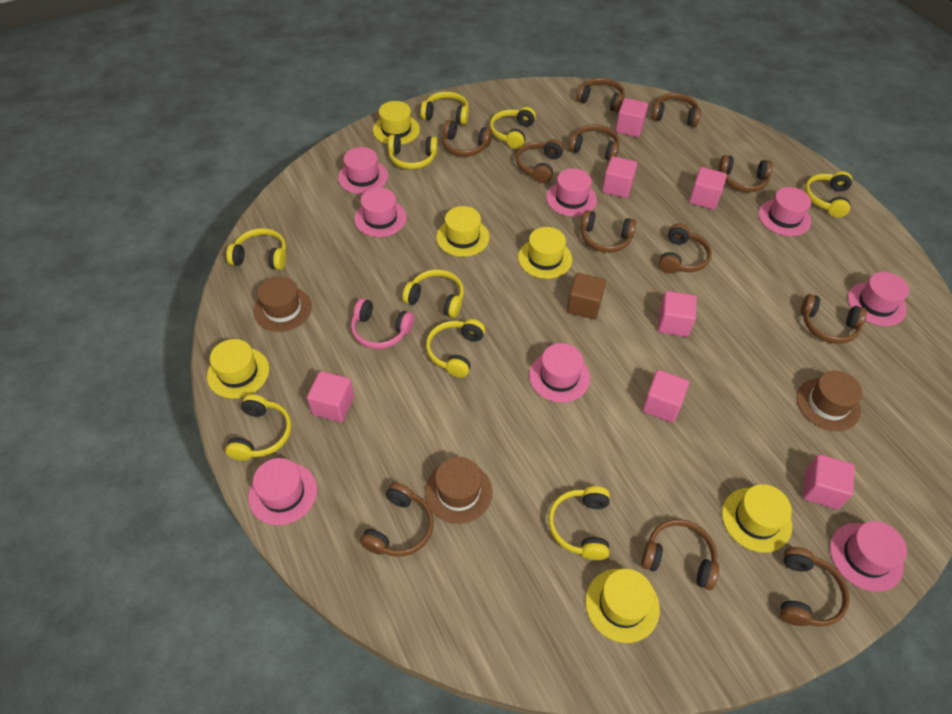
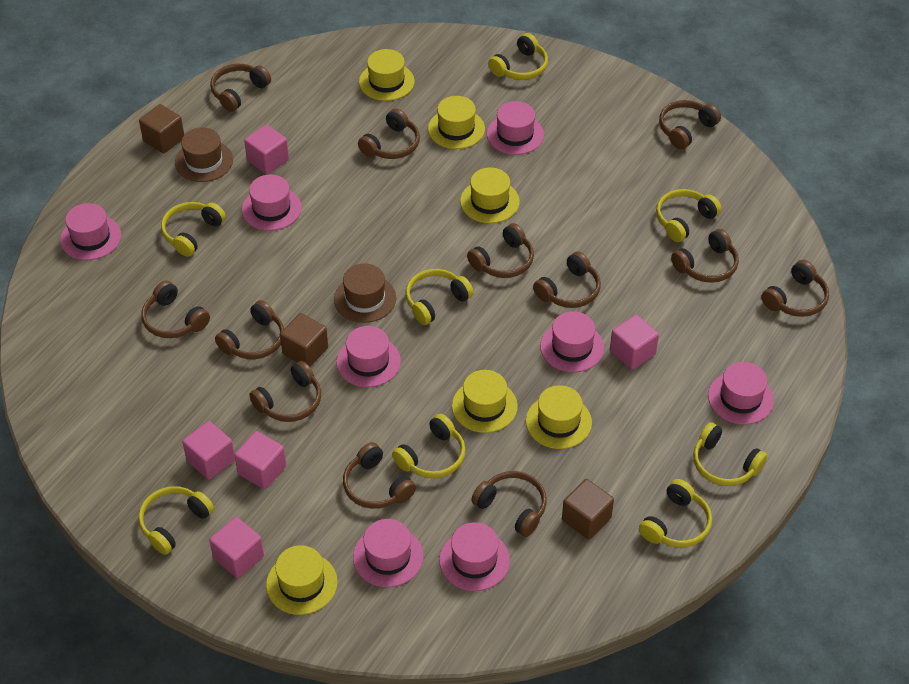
brown cube: [567,273,606,319] = 1 -> [139,104,184,154] [280,313,328,367] [562,479,614,539] = 3
brown hat: [254,276,312,332] [425,457,492,524] [797,371,862,431] = 3 -> [175,128,233,182] [334,263,396,323] = 2
pink cube: [307,371,354,422] [602,156,637,198] [615,98,648,137] [642,370,689,423] [658,291,697,337] [689,167,727,210] [803,454,855,510] = 7 -> [182,421,235,480] [209,517,264,578] [234,431,286,490] [244,125,289,175] [610,314,659,370] = 5
pink headphones: [351,298,414,349] = 1 -> none = 0
yellow headphones: [225,394,292,461] [226,228,286,270] [388,135,438,169] [402,270,464,318] [421,91,469,125] [426,319,485,378] [490,107,536,149] [548,486,610,560] [804,171,852,218] = 9 -> [138,486,214,555] [161,202,226,257] [392,414,466,478] [406,269,474,325] [488,33,548,80] [639,479,712,547] [656,189,721,242] [693,422,767,486] = 8

